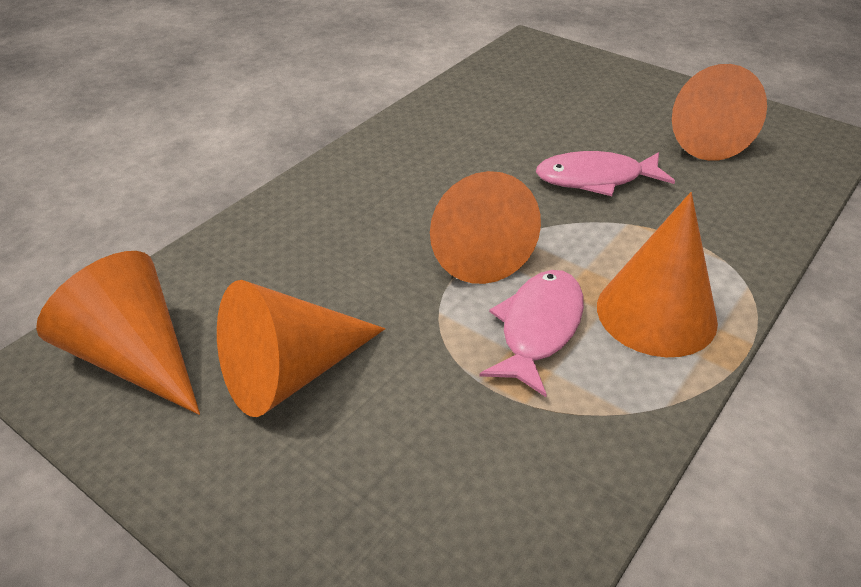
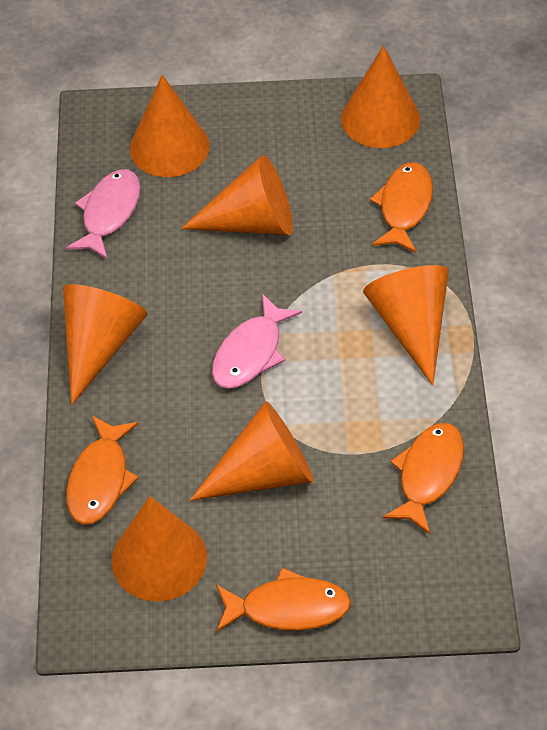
orange cone: [36,251,200,415] [217,280,385,417] [430,171,541,284] [597,192,718,357] [672,64,767,161] = 5 -> [63,284,147,405] [112,496,207,602] [130,75,210,177] [181,155,293,235] [190,401,314,501] [341,46,420,148] [363,265,449,386] = 7
orange fish: none = 0 -> [66,415,139,525] [216,567,351,632] [370,162,433,253] [383,423,464,534] = 4

